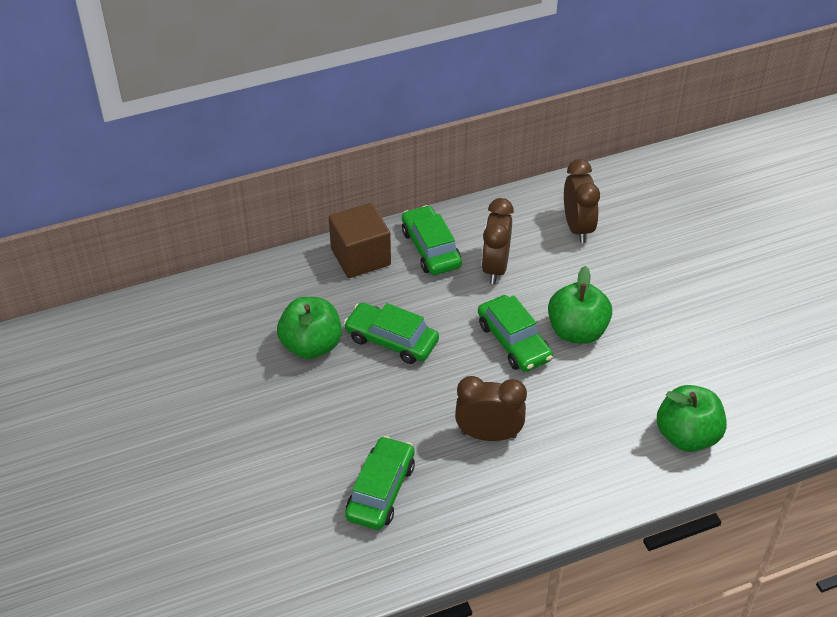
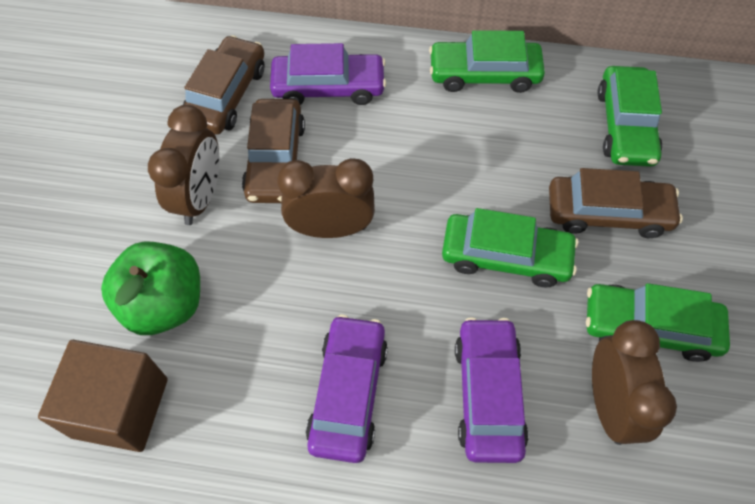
brown car: none = 0 -> [183,35,265,135] [242,99,305,203] [549,168,683,238] = 3
green apple: [277,297,342,359] [548,266,612,344] [657,385,727,452] = 3 -> [101,241,200,335] = 1
purple car: none = 0 -> [270,43,386,105] [306,315,388,463] [455,317,529,463] = 3

